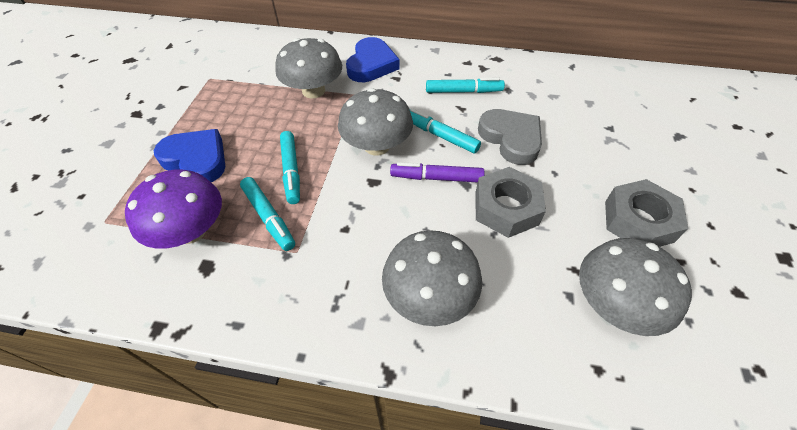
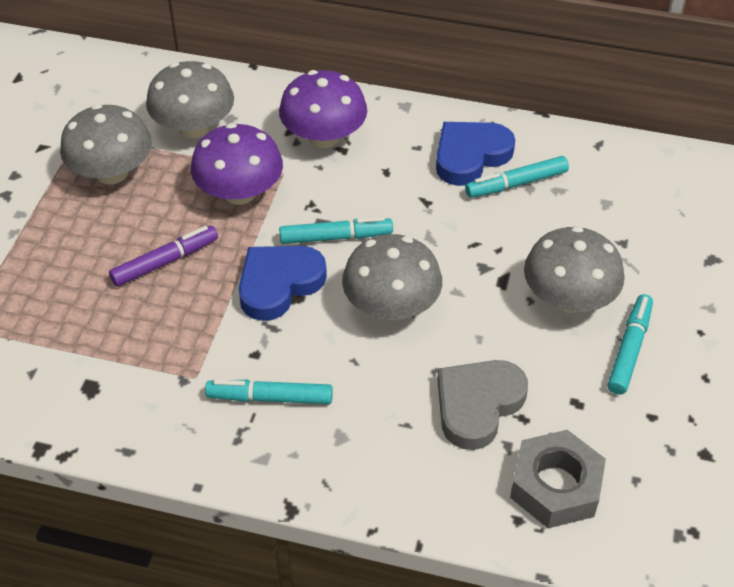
grey nut: [475,167,546,238] [605,179,688,247] = 2 -> [510,430,606,528] = 1
purple mushroom: [125,170,222,249] = 1 -> [191,123,283,205] [279,70,367,148] = 2

